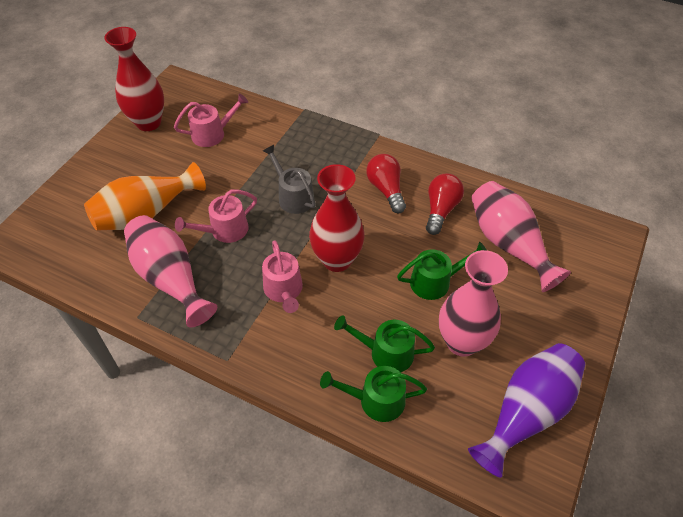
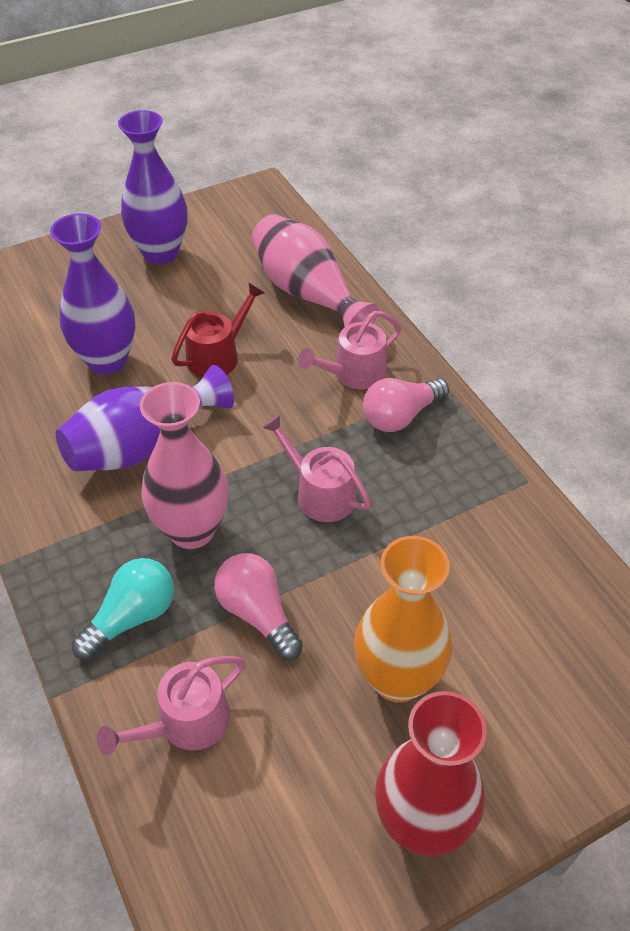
green watering can: [320,366,427,422] [334,315,435,372] [397,242,487,300] = 3 -> none = 0
grey watering can: [263,145,316,214] = 1 -> none = 0
pink light bulb: none = 0 -> [214,553,303,660] [363,378,449,432] = 2
pink vase: [124,215,217,327] [439,250,508,357] [471,181,571,292] = 3 -> [140,382,229,549] [252,214,379,327] = 2
purple vase: [468,343,585,478] = 1 -> [50,214,136,375] [56,365,234,471] [118,110,188,264] = 3
red light bulb: [366,154,406,213] [426,173,464,235] = 2 -> none = 0
red vase: [104,27,164,131] [309,164,365,272] = 2 -> [375,691,487,856] = 1
red watering can: none = 0 -> [172,283,265,378] = 1
turquoise light bulb: none = 0 -> [72,558,174,660] = 1

